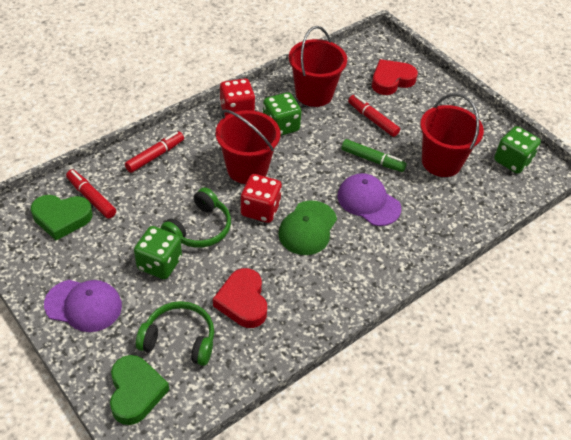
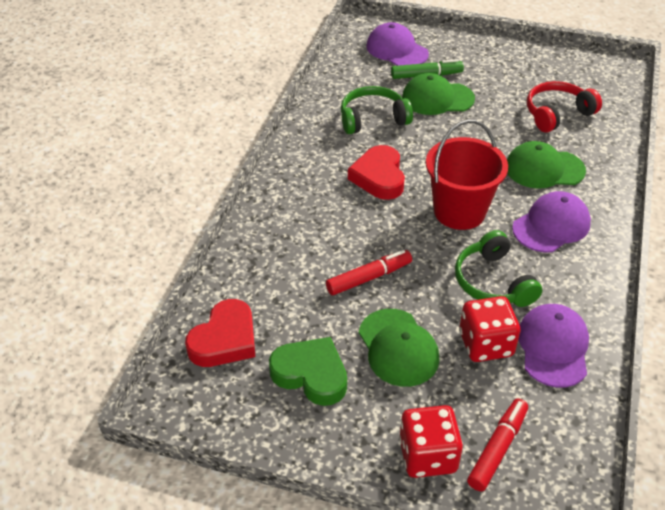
green cap: [278,200,337,255] = 1 -> [359,309,440,387] [402,73,475,115] [507,141,586,189] = 3
green dice: [134,226,182,279] [263,92,301,136] [494,126,541,174] = 3 -> none = 0
green heart: [31,195,92,240] [110,355,169,425] = 2 -> [269,337,347,406] = 1
purple cap: [44,280,122,332] [337,173,401,226] = 2 -> [366,22,429,66] [512,191,591,253] [518,304,589,388] = 3
red bucket: [216,109,280,184] [289,26,347,107] [420,93,484,177] = 3 -> [426,120,508,230] = 1
red headphones: none = 0 -> [527,81,602,132] = 1
red marker: [66,170,116,219] [125,132,184,173] [348,95,400,137] = 3 -> [326,250,412,295] [467,398,528,491] = 2

